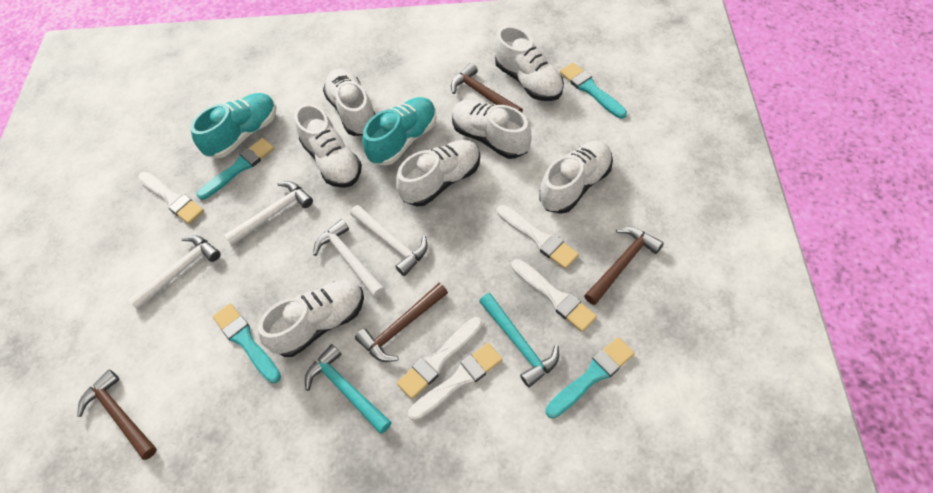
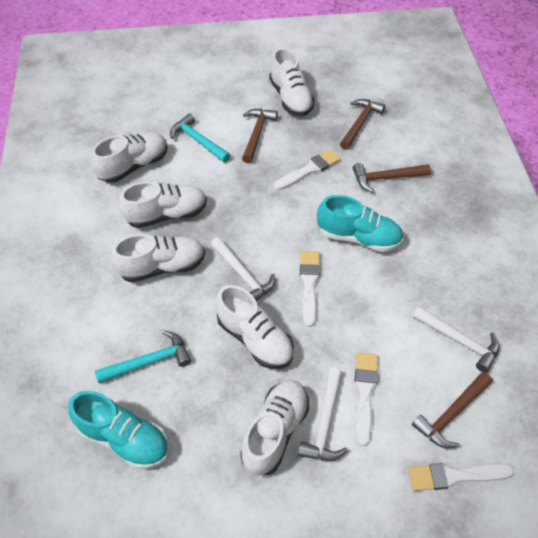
turquoise brush: [197,138,274,200] [212,303,281,383] [546,337,635,419] [560,62,627,119] = 4 -> none = 0
white brush: [138,172,204,224] [397,317,483,399] [408,343,503,421] [497,205,579,269] [511,259,597,332] = 5 -> [273,149,341,191] [300,251,320,327] [355,352,378,446] [408,463,514,491] = 4
white hammer: [128,235,221,310] [224,181,313,246] [313,219,385,298] [350,205,428,276] = 4 -> [211,237,275,301] [298,368,348,461] [413,306,500,373] = 3
white shoe: [258,280,364,357] [294,104,362,188] [323,69,376,136] [396,140,480,206] [452,99,532,159] [495,26,564,101] [539,141,613,214] = 7 -> [91,132,168,183] [111,234,205,282] [119,182,207,228] [215,285,294,369] [240,380,309,476] [269,48,315,116] = 6

